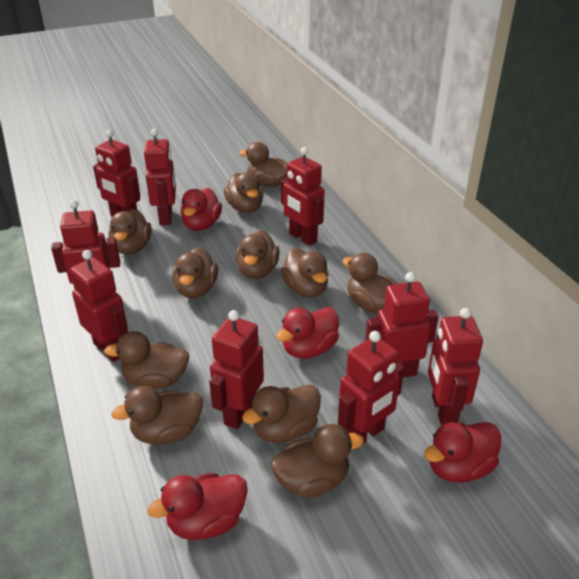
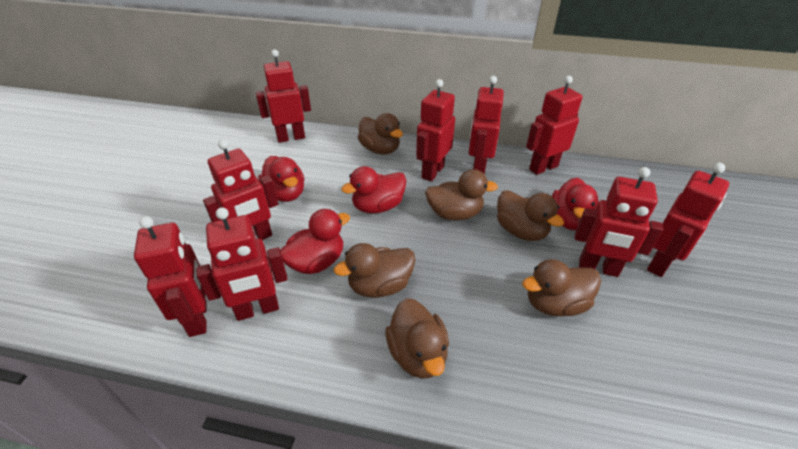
brown duck: [104,331,189,389] [109,209,152,255] [111,386,203,445] [172,247,218,298] [224,172,263,213] [236,230,280,279] [239,142,287,187] [242,384,321,443] [271,424,364,498] [281,248,328,298] [342,253,397,313] = 11 -> [334,243,415,298] [358,113,403,155] [385,298,449,379] [425,169,498,221] [497,190,564,241] [522,259,601,317] = 6

